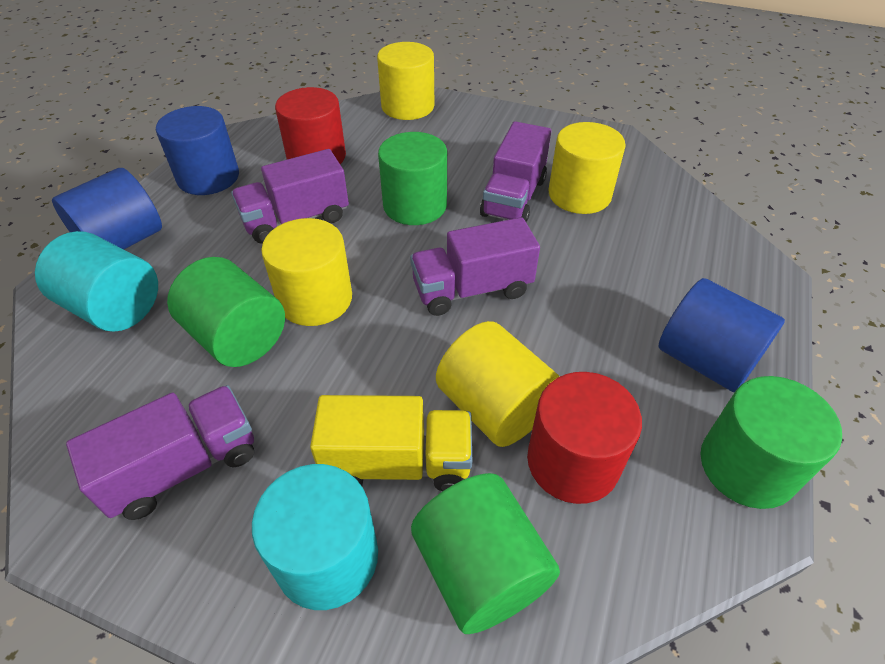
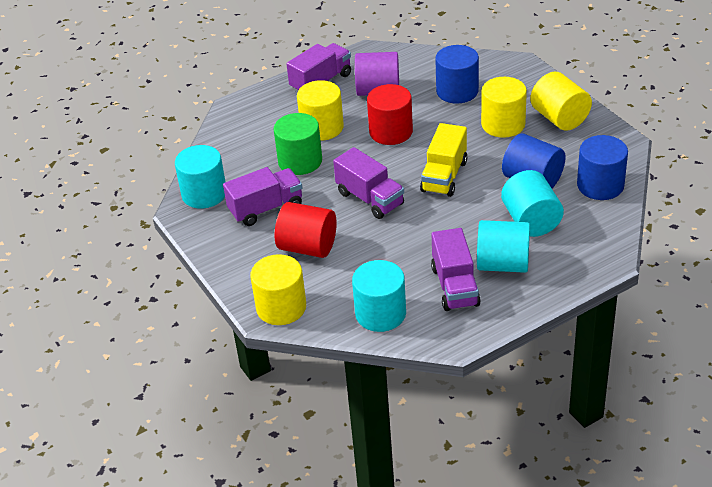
green cylinder: [167,257,285,367] [378,132,447,225] [411,473,560,634] [700,376,842,509] = 4 -> [274,113,322,175] = 1
purple cylinder: none = 0 -> [355,52,399,96] = 1
turquoise cylinder: [35,231,158,332] [252,464,378,610] = 2 -> [175,145,225,209] [352,260,406,332] [477,220,530,273] [501,170,564,237] = 4

